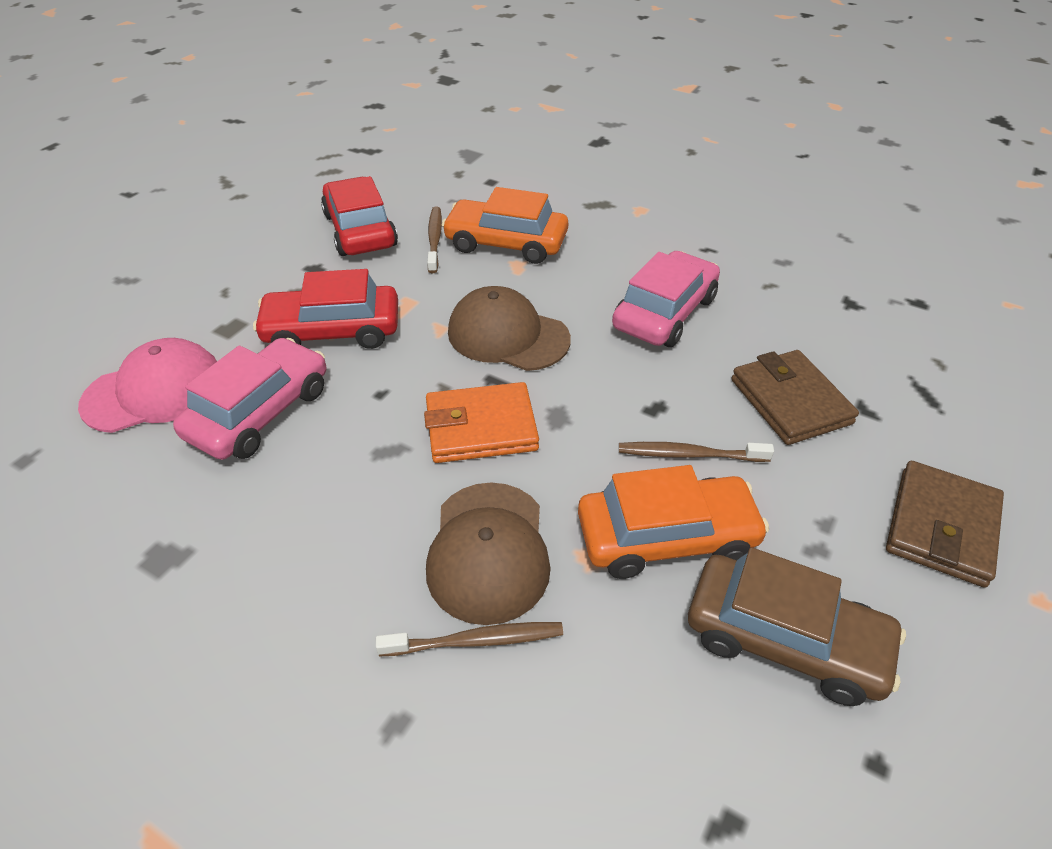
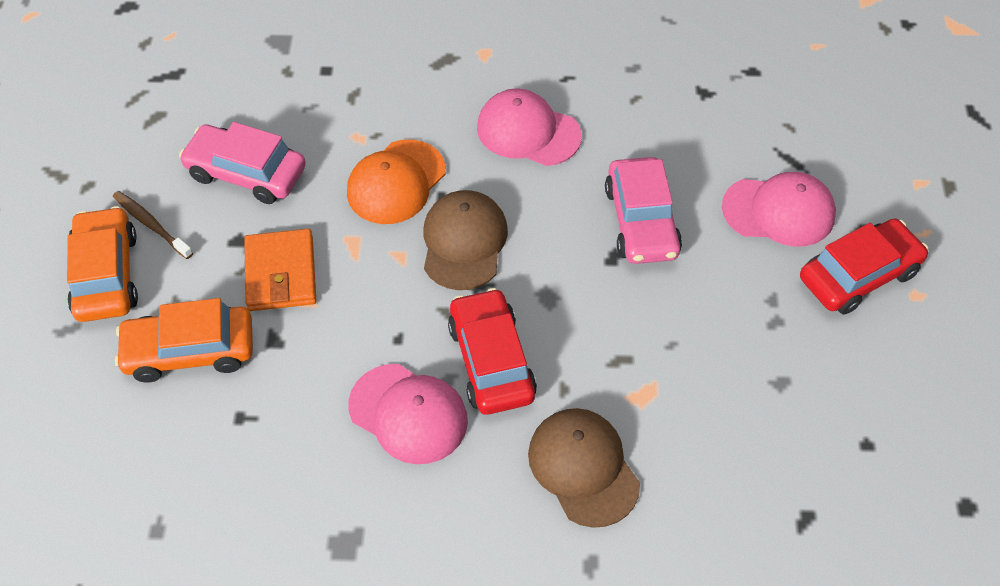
brown car: [688,547,906,706] = 1 -> none = 0
brown toothbrush: [376,622,563,656] [427,206,442,273] [619,442,774,462] = 3 -> [113,191,193,259] = 1
brown wallet: [732,350,859,445] [886,461,1004,587] = 2 -> none = 0
orange cap: none = 0 -> [347,139,446,224] = 1
pink cap: [78,338,217,433] = 1 -> [348,364,468,464] [477,88,582,166] [722,172,836,247] = 3

